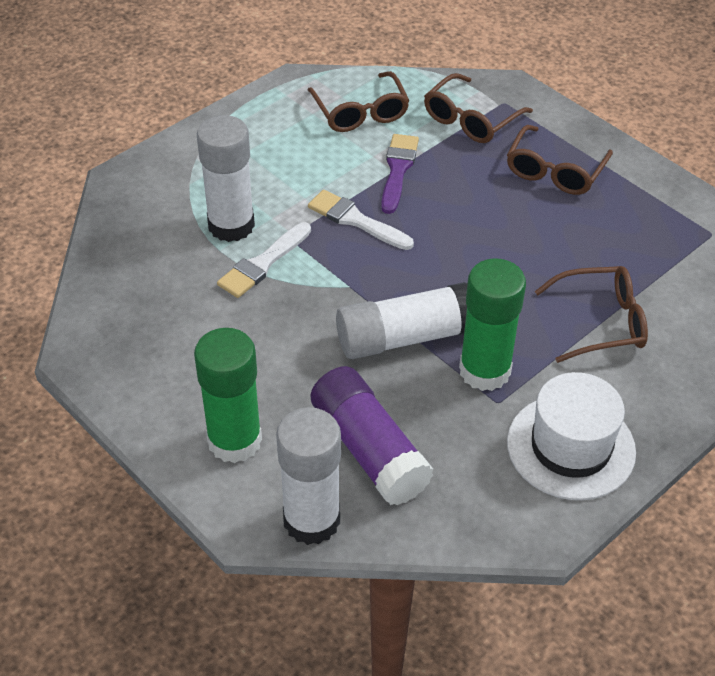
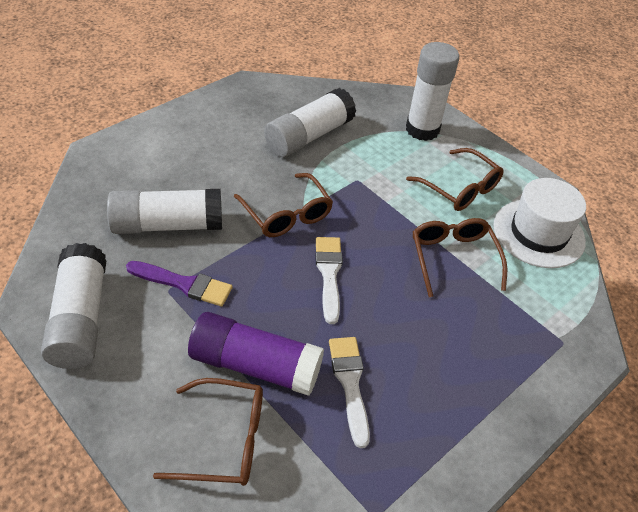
green glue stick: [194,328,262,463] [459,258,526,391] = 2 -> none = 0
white glue stick: [197,115,255,242] [276,407,341,545] [336,282,468,359] = 3 -> [41,243,106,369] [107,189,222,234] [264,88,356,157] [406,42,459,141] = 4

